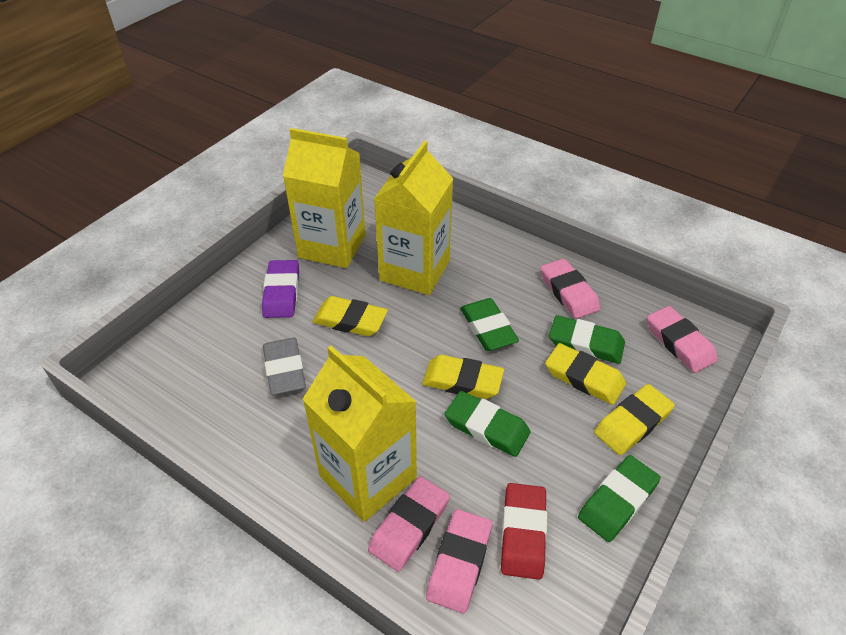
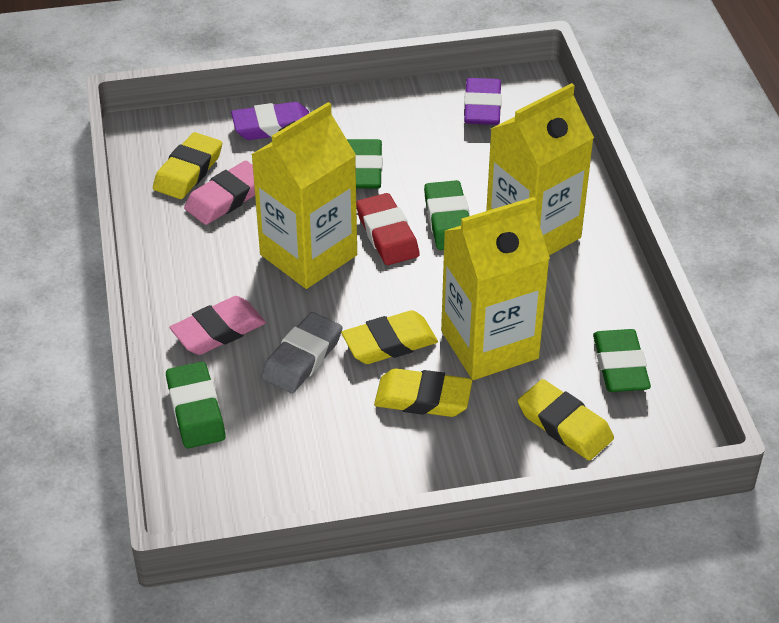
pink eraser: [368,476,450,572] [426,509,492,613] [541,259,601,319] [647,306,718,373] = 4 -> [169,296,266,355] [184,161,255,225] = 2
purple eraser: [262,260,299,318] = 1 -> [231,102,309,140] [464,78,502,125] = 2

